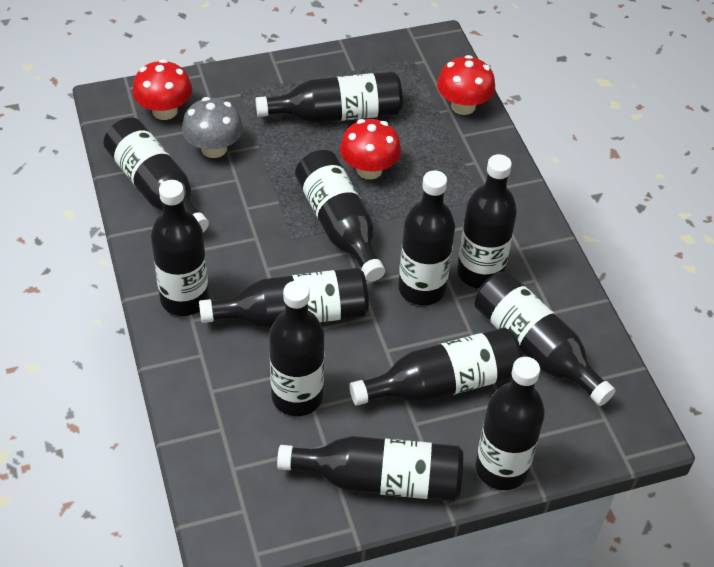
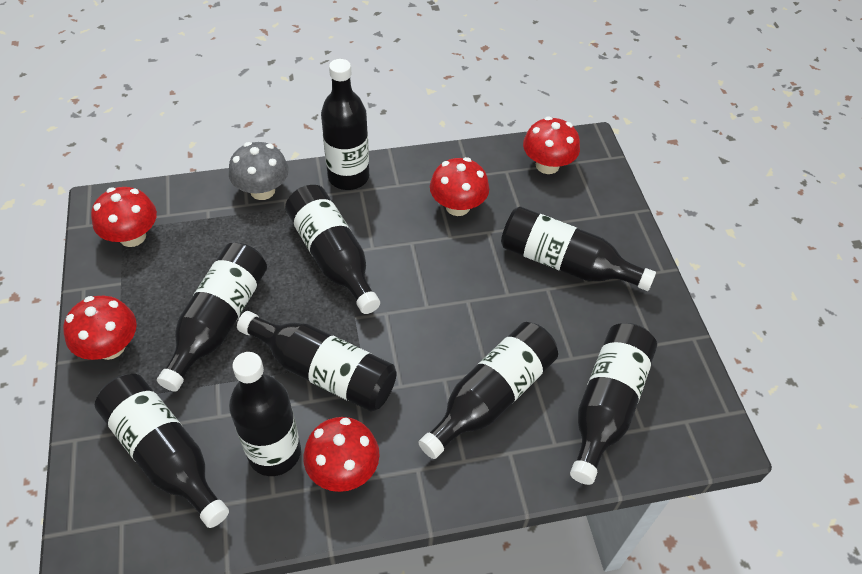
black bottle: [104,118,209,232] [151,180,209,316] [199,268,369,328] [255,72,403,123] [269,281,324,416] [277,436,463,501] [295,150,385,282] [349,327,522,406] [398,170,455,305] [457,154,517,289] [474,271,616,406] [475,357,545,490] = 12 -> [95,374,229,528] [157,243,267,392] [229,352,301,476] [237,311,397,412] [285,185,380,314] [321,59,369,190] [418,322,558,459] [501,206,656,291] [570,323,657,485] = 9
red mushroom: [132,59,192,120] [340,119,401,179] [437,55,495,115] = 3 -> [63,296,137,360] [91,187,157,247] [303,417,380,492] [430,157,489,216] [523,116,580,174] = 5

